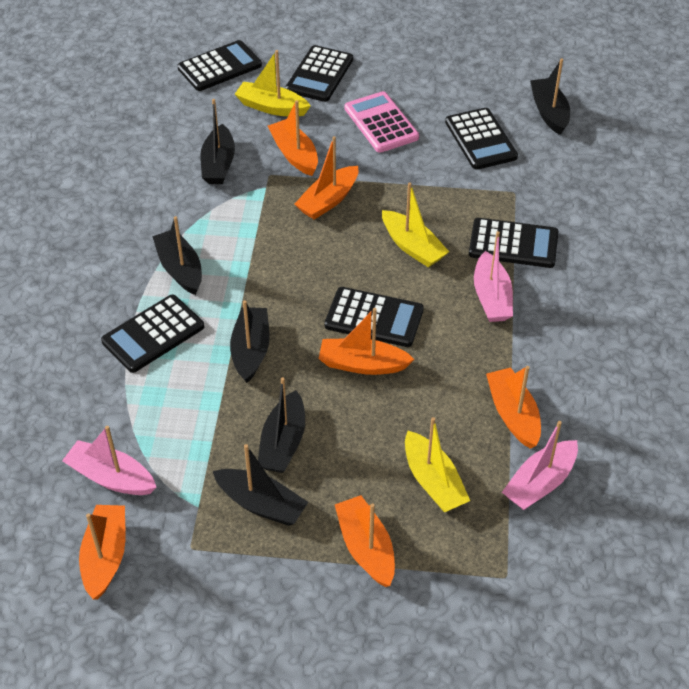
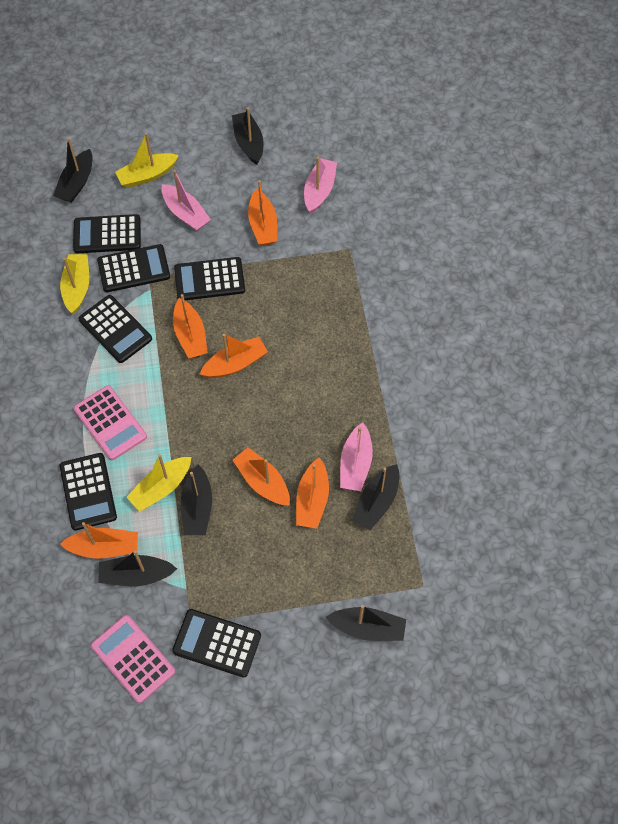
pink calculator: [345,91,419,153] = 1 -> [74,385,147,460] [91,615,175,703] = 2

